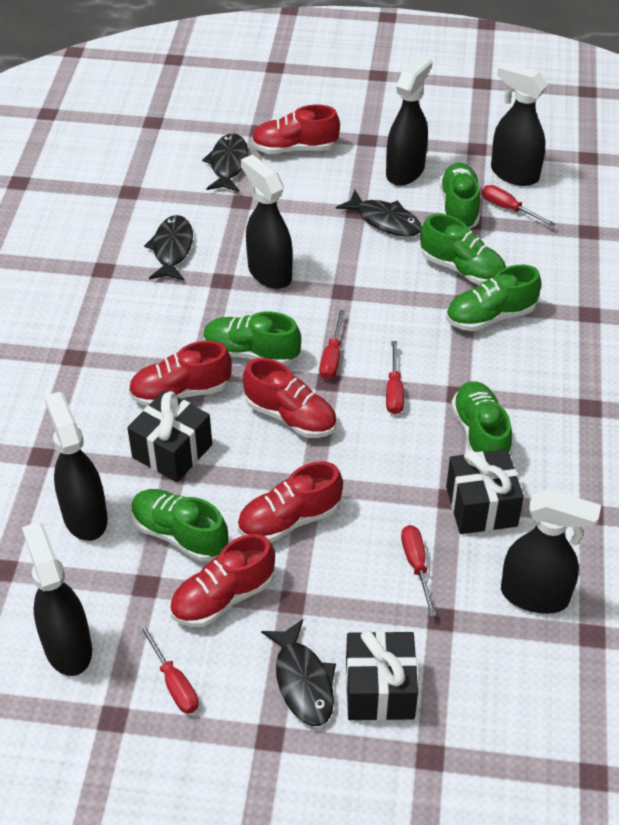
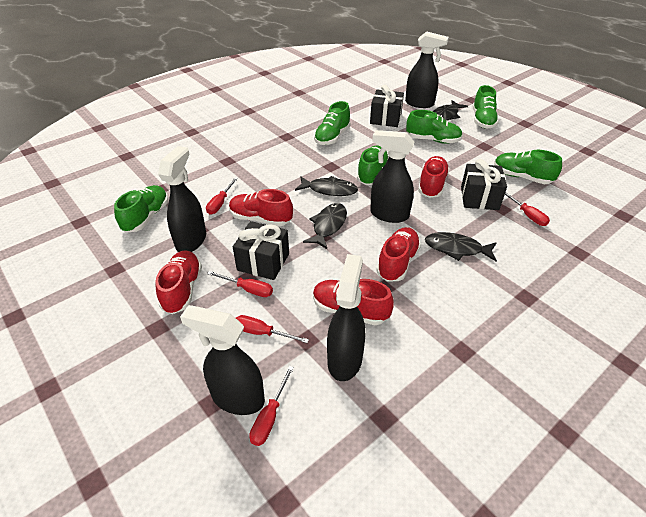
black spray bottle: [22,522,92,676] [44,392,108,541] [241,154,293,289] [386,55,433,186] [491,62,548,186] [501,489,601,614] = 6 -> [158,146,206,252] [180,305,265,415] [327,254,365,381] [370,130,414,223] [405,31,449,108] = 5

